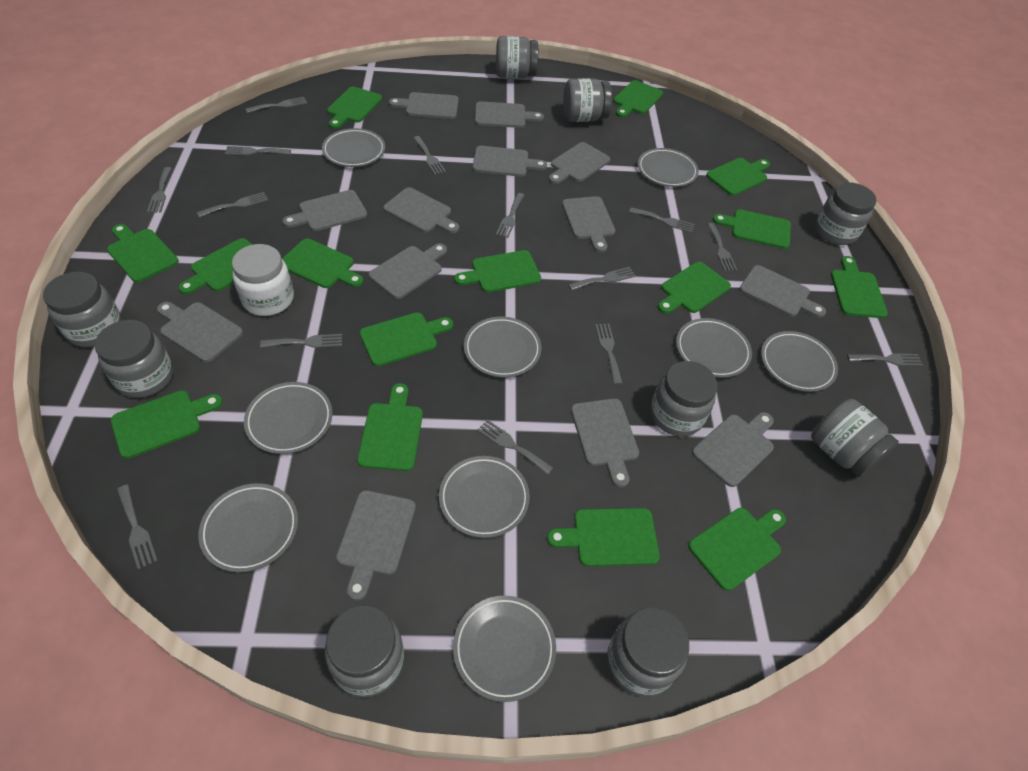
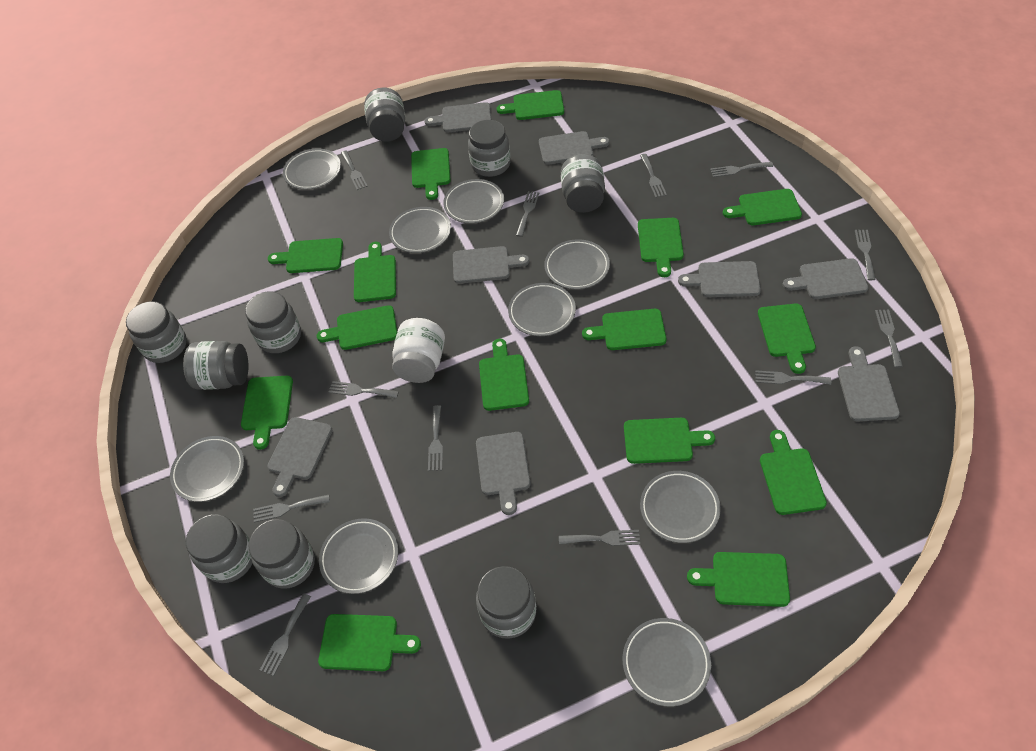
grey cutting board: [157,302,243,362] [282,190,367,231] [336,490,416,601] [369,243,447,299] [383,187,459,233] [389,92,459,119] [473,146,547,177] [475,101,544,128] [549,142,610,184] [562,196,615,252] [571,398,639,487] [692,412,774,487] [739,265,826,318] = 13 -> [267,417,332,497] [425,102,491,132] [453,246,529,284] [476,432,530,515] [539,131,609,165] [678,261,761,297] [783,258,869,299] [838,346,900,422] = 8
grey fork: [117,485,158,569] [147,167,172,213] [197,192,268,217] [225,146,291,155] [246,97,307,113] [260,334,342,348] [413,136,446,175] [477,419,553,475] [496,193,524,238] [568,267,636,290] [595,324,623,385] [629,207,694,233] [707,223,737,271] [847,353,923,366] = 14 -> [253,495,330,522] [260,593,311,676] [329,381,399,398] [341,150,368,190] [428,405,443,471] [516,191,539,237] [559,530,640,546] [640,154,667,198] [710,162,773,177] [755,370,831,385] [855,230,876,280] [875,309,903,368] = 12

